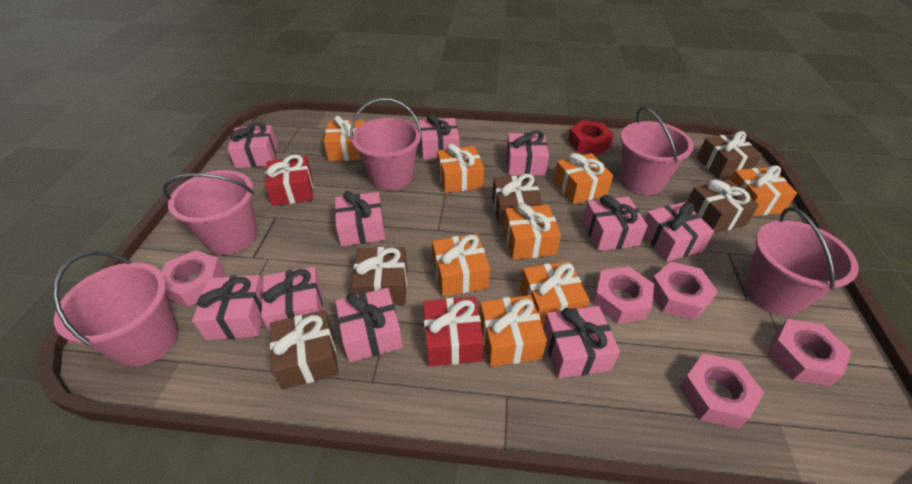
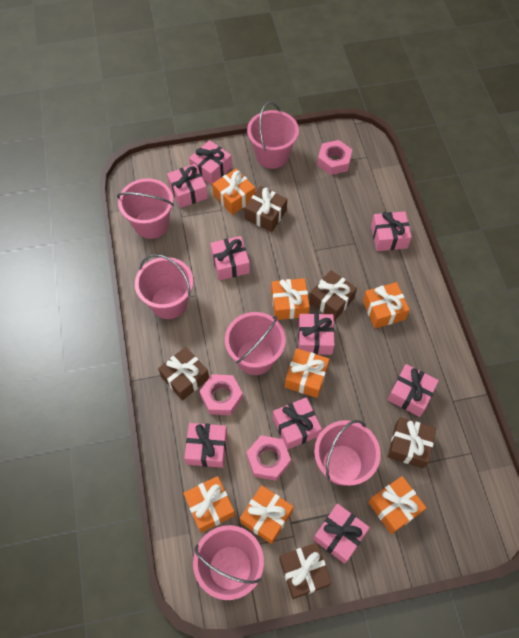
orange gift: [324,116,365,161] [432,234,490,296] [437,144,484,193] [479,295,547,367] [503,203,561,260] [520,261,589,327] [554,153,613,204] [730,165,797,216] = 8 -> [183,476,235,533] [212,168,256,215] [240,485,294,544] [271,278,310,320] [285,348,330,398] [363,282,410,328] [368,476,426,534] = 7
pink bucket: [53,251,179,367] [163,170,257,255] [350,98,422,191] [620,106,694,195] [744,207,859,316] = 5 -> [117,178,174,239] [135,254,193,319] [193,525,264,600] [225,312,286,375] [247,102,299,169] [314,420,381,486] = 6
pink gift: [192,275,263,340] [227,122,278,169] [261,267,323,333] [335,191,385,246] [335,288,403,362] [419,114,459,160] [506,130,549,175] [543,306,620,379] [582,195,648,251] [644,202,714,262] = 10 -> [167,164,208,208] [184,423,227,468] [189,140,232,185] [210,236,250,280] [273,397,322,450] [298,313,335,355] [313,503,370,564] [371,211,412,251] [388,364,439,417] = 9
pink nut: [162,250,225,307] [592,266,654,324] [651,261,718,320] [679,353,764,429] [767,319,852,386] = 5 -> [200,374,243,415] [246,435,291,481] [317,140,352,175] = 3
red gift: [265,155,313,206] [423,297,484,366] = 2 -> none = 0
red nut: [568,120,614,155] = 1 -> none = 0

